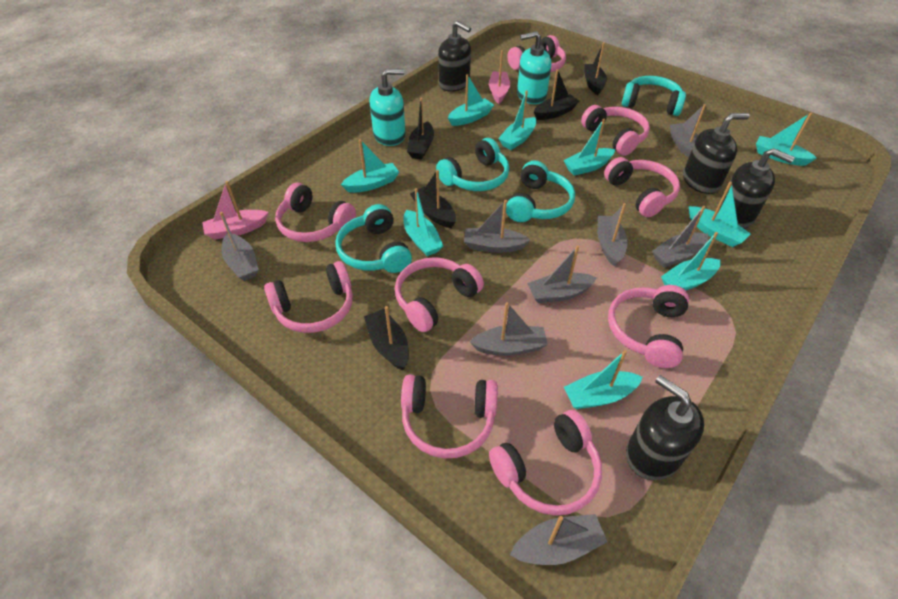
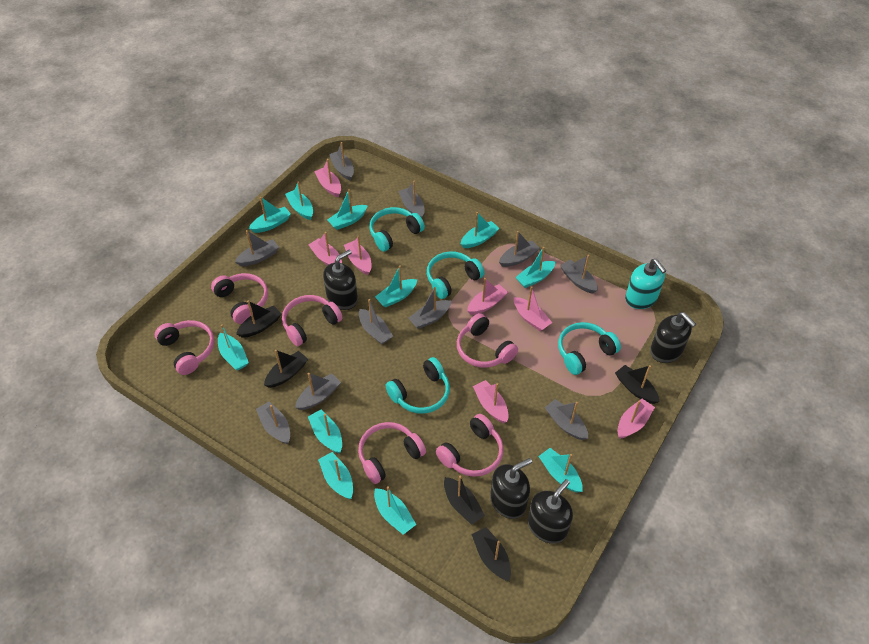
grey boat: [220,212,258,281] [464,200,530,253] [470,302,548,356] [510,514,608,565] [527,245,597,303] [597,203,628,266] [652,206,708,268] [669,104,706,158] = 8 -> [235,230,279,266] [256,401,290,444] [295,373,341,410] [329,142,354,181] [359,299,393,345] [399,181,425,218] [408,287,451,329] [499,231,540,267] [544,399,588,440] [560,255,598,294] = 10
pink boat: [202,181,268,240] [489,50,510,104] = 2 -> [308,232,342,266] [314,159,341,197] [344,235,372,275] [467,278,508,315] [473,380,509,423] [514,286,552,331] [617,399,655,439] = 7
pink headphones: [264,261,353,333] [275,183,356,242] [395,257,484,332] [401,374,498,459] [489,410,602,516] [507,35,566,72] [581,105,650,156] [604,157,680,217] [608,285,689,368] = 9 -> [155,320,215,375] [211,273,268,324] [282,295,343,346] [358,422,426,484] [436,414,504,477] [457,313,518,368] = 6
turquoise boat: [341,139,399,193] [404,188,443,256] [448,74,494,126] [498,91,536,150] [563,119,615,176] [564,350,643,409] [661,232,721,291] [689,182,751,247] [756,113,817,166] = 9 -> [218,324,249,370] [249,197,291,233] [285,182,313,220] [308,409,342,453] [318,452,353,499] [327,189,368,230] [374,486,416,535] [375,265,418,308] [461,212,500,248] [515,247,556,288] [538,448,583,493] = 11
turquoise soap dispenser: [369,69,406,146] [517,31,551,104] = 2 -> [625,259,666,309] = 1

